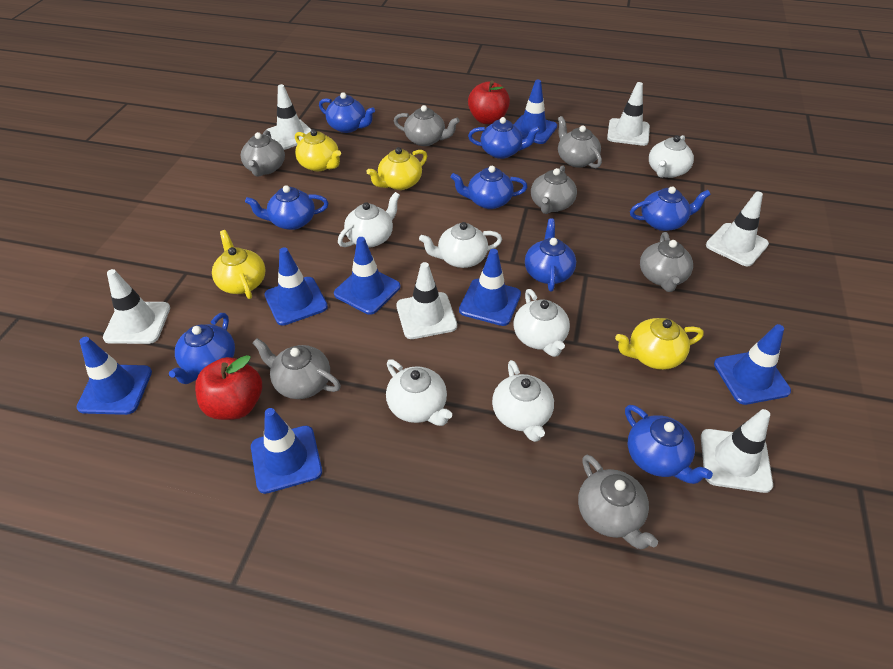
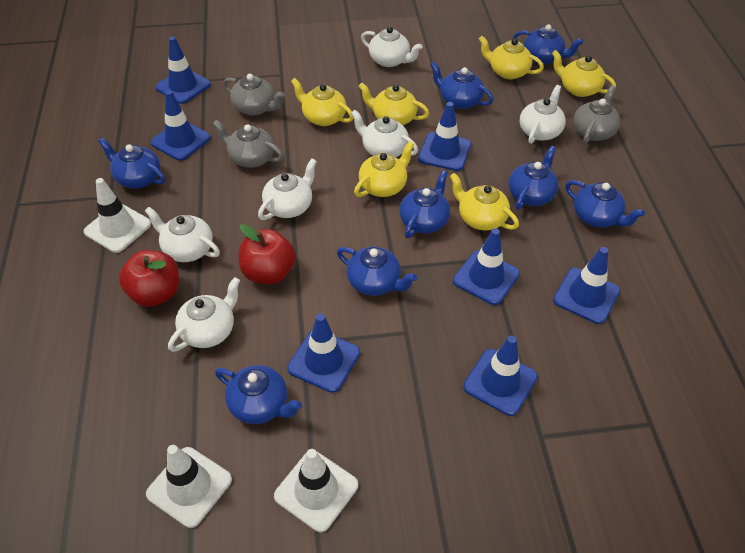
grey teapot: [240,130,285,176] [253,338,341,399] [394,105,460,146] [531,165,577,214] [558,116,602,168] [578,455,658,549] [640,232,693,292] = 7 -> [213,120,283,168] [223,74,285,116] [573,85,620,144] = 3
white traffic cone: [103,269,170,344] [267,84,312,150] [396,262,457,339] [607,82,650,146] [701,409,773,493] [706,192,769,266] = 6 -> [84,178,151,253] [146,445,232,528] [274,449,358,532] = 3
yellow teapot: [212,230,266,299] [295,129,341,171] [366,147,427,190] [615,318,704,370] = 4 -> [291,78,353,126] [354,141,415,197] [358,83,429,125] [450,173,519,230] [479,36,544,79] [552,50,616,97] = 6

